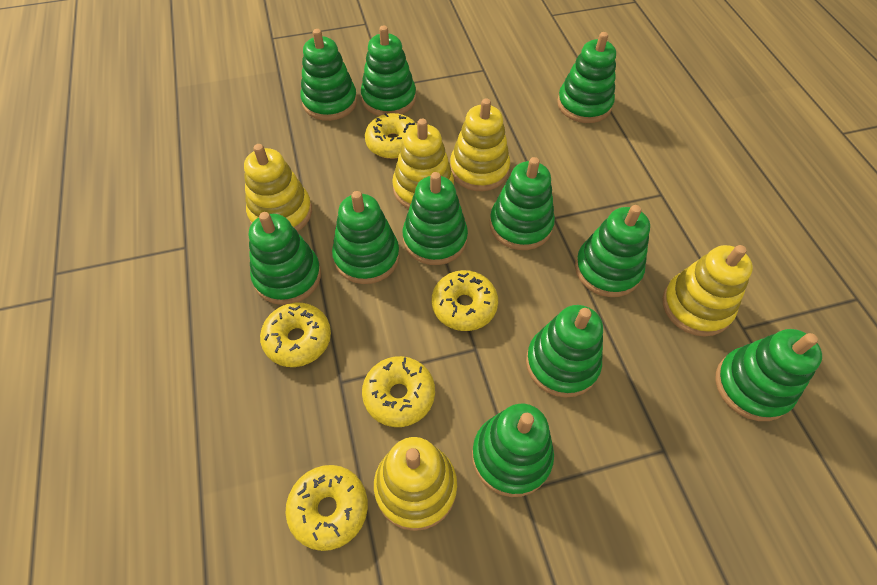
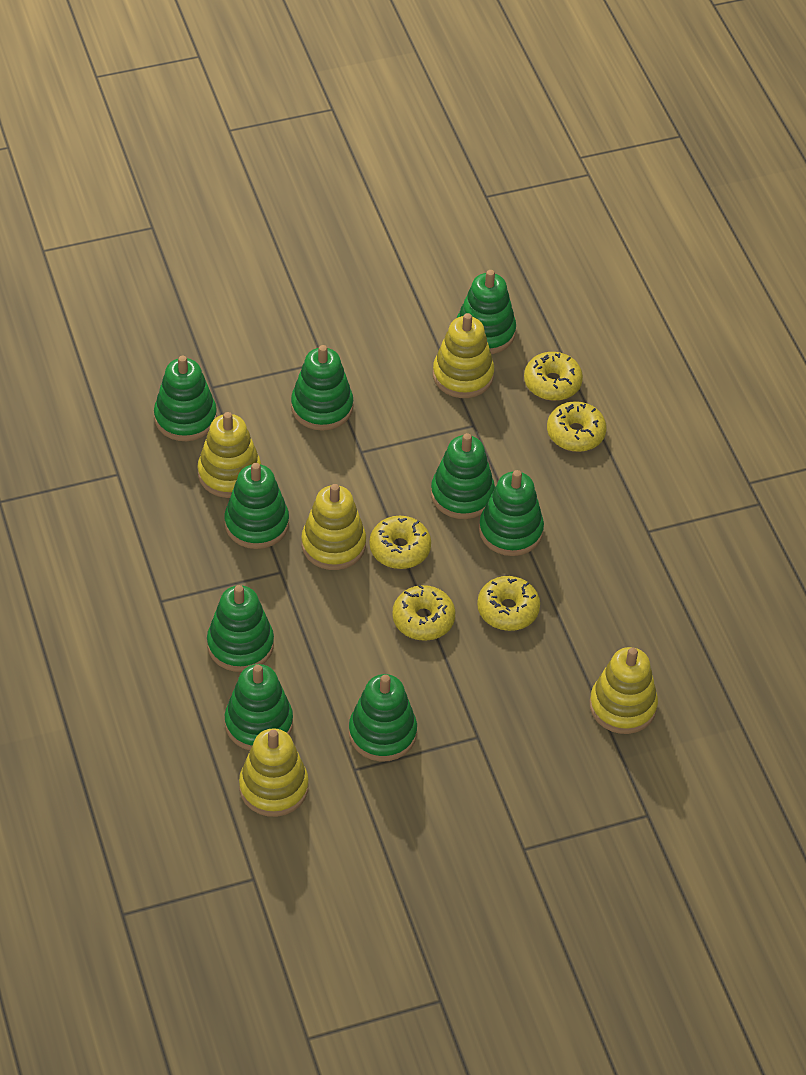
green stacking toy: [249,212,321,305] [300,29,357,121] [332,191,400,284] [361,25,416,116] [403,172,468,265] [472,404,554,497] [490,157,555,250] [526,305,603,398] [557,32,616,123] [575,205,650,297] [715,329,822,421] = 11 -> [154,356,217,441] [207,585,274,672] [225,463,289,549] [225,664,293,751] [291,345,353,431] [349,674,417,762] [431,433,495,519] [457,270,516,354] [479,470,544,556] = 9

